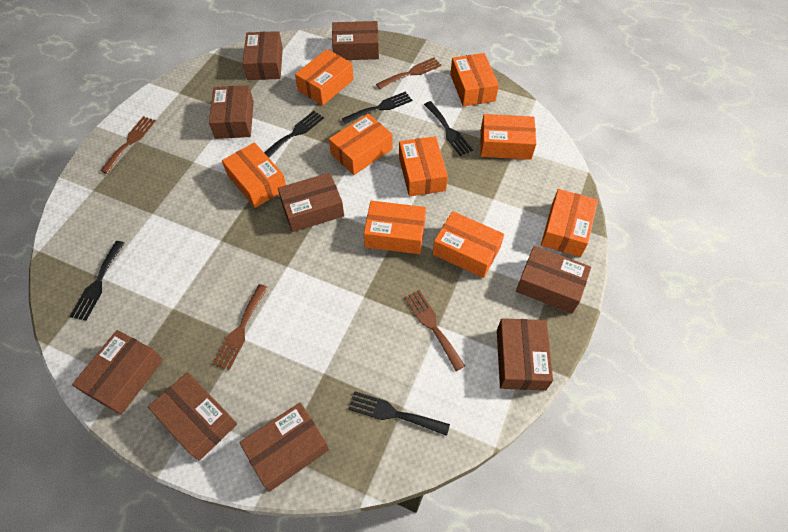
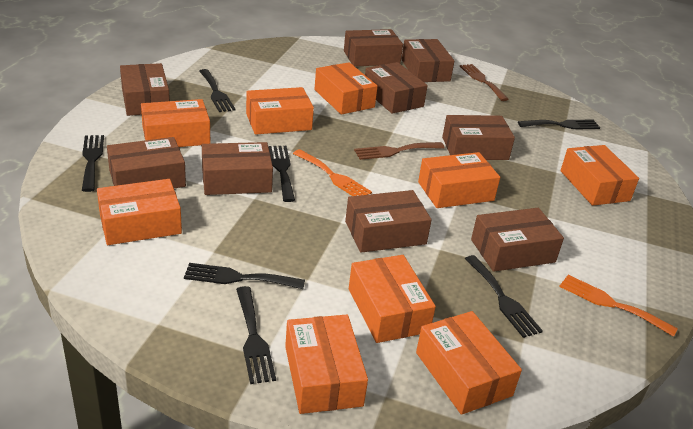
black fork: [69,241,125,321] [264,111,324,158] [342,91,412,124] [348,391,450,436] [424,101,473,156] = 5 -> [82,135,104,192] [184,263,305,289] [199,69,235,112] [236,286,276,384] [269,146,295,202] [465,255,543,338] [518,120,600,129] = 7
brown fork: [100,116,156,174] [213,284,268,370] [376,58,441,89] [404,290,465,371] = 4 -> [354,142,445,160] [460,64,509,101] = 2
orange fork: none = 0 -> [293,149,372,196] [559,275,678,337] = 2

